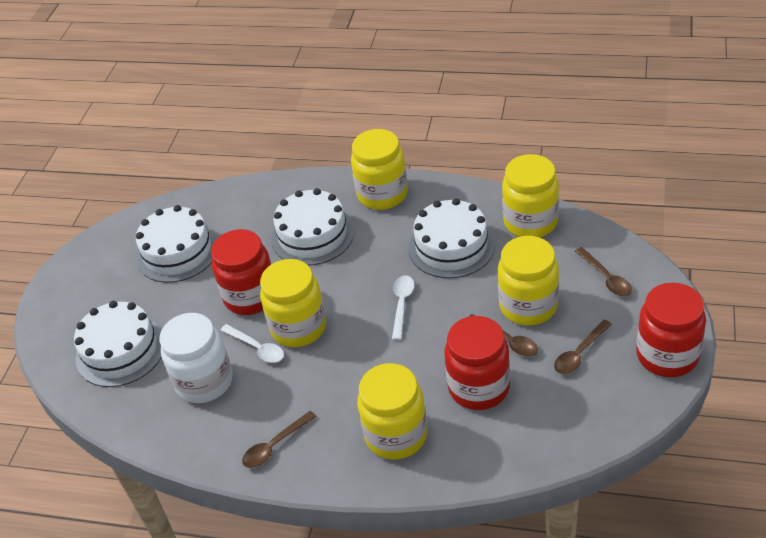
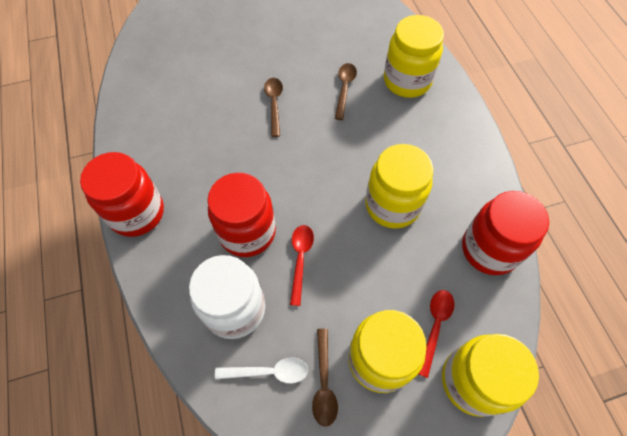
brown spoon: [242,411,317,468] [469,314,538,356] [554,320,612,374] [575,247,632,296] = 4 -> [264,78,283,137] [312,329,338,427] [335,63,357,120] = 3
red spoon: none = 0 -> [290,225,314,306] [418,290,455,378] = 2
white cake: [74,301,162,387] [136,205,217,283] [271,188,354,266] [409,198,495,278] = 4 -> none = 0
white spoon: [221,324,284,363] [392,275,415,340] = 2 -> [215,357,308,384] = 1
yellow jar: [260,259,326,347] [351,129,408,210] [357,363,427,460] [498,236,559,326] [502,154,559,237] = 5 -> [348,310,427,393] [365,144,433,229] [384,15,444,98] [442,334,539,417] = 4

